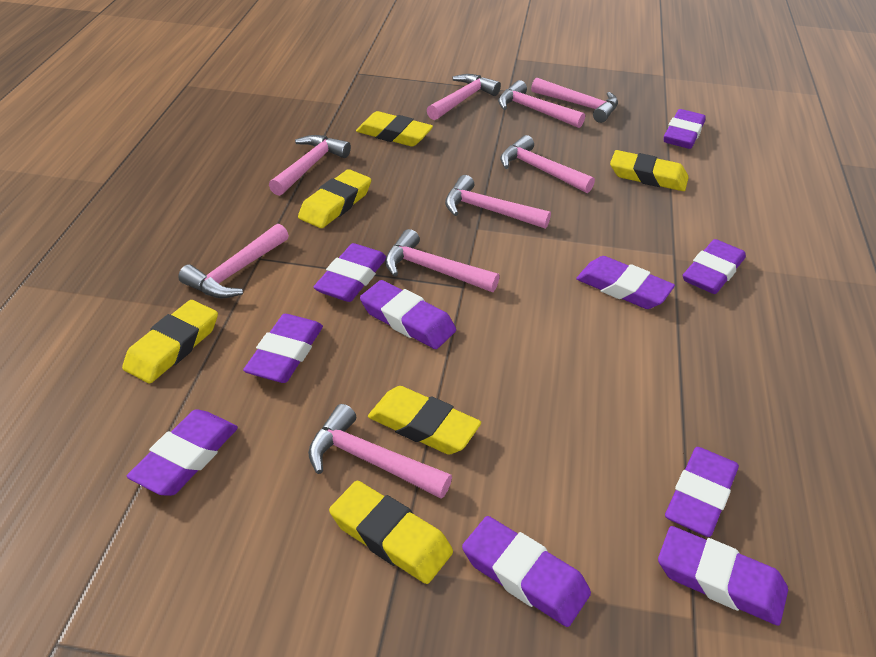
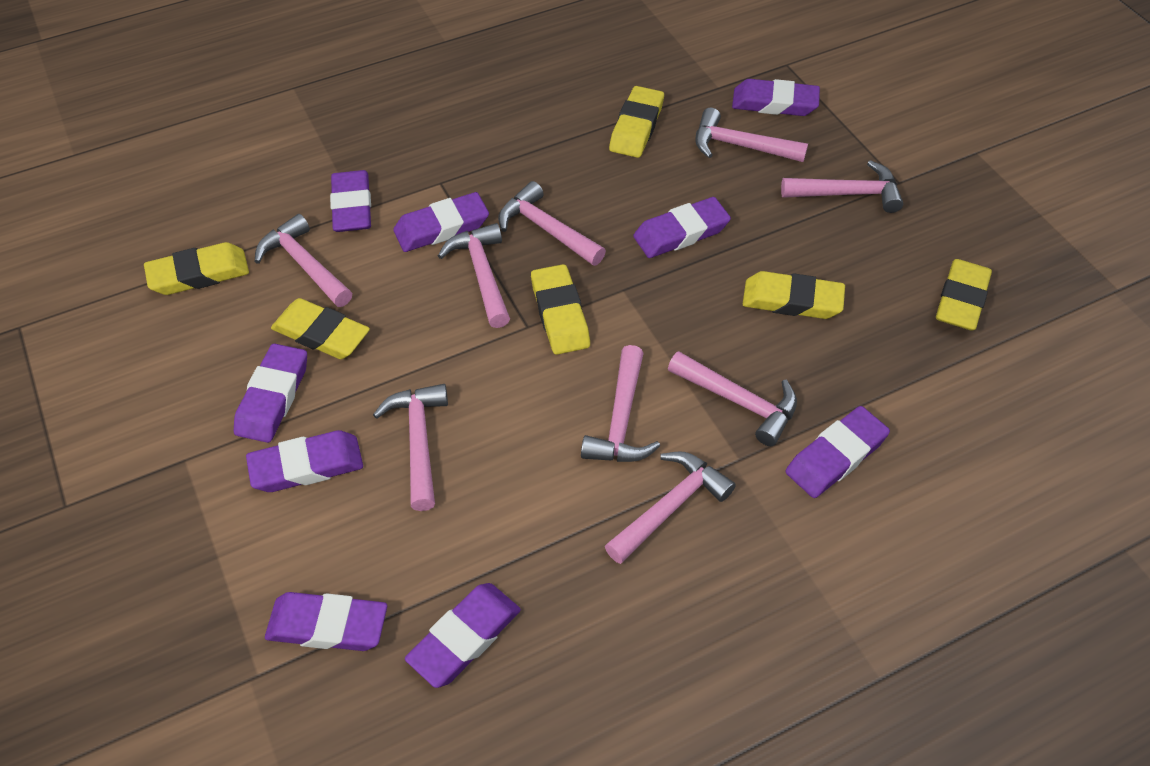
purple eraser: [127,409,238,496] [243,314,323,383] [313,243,386,302] [360,280,456,349] [462,516,591,627] [576,256,675,309] [658,526,788,626] [664,109,706,149] [665,447,739,537] [683,239,746,294] = 10 -> [234,343,307,443] [246,430,363,492] [265,592,387,651] [330,170,371,232] [393,192,489,252] [405,583,521,688] [633,197,731,258] [732,79,820,116] [786,406,890,498] = 9

